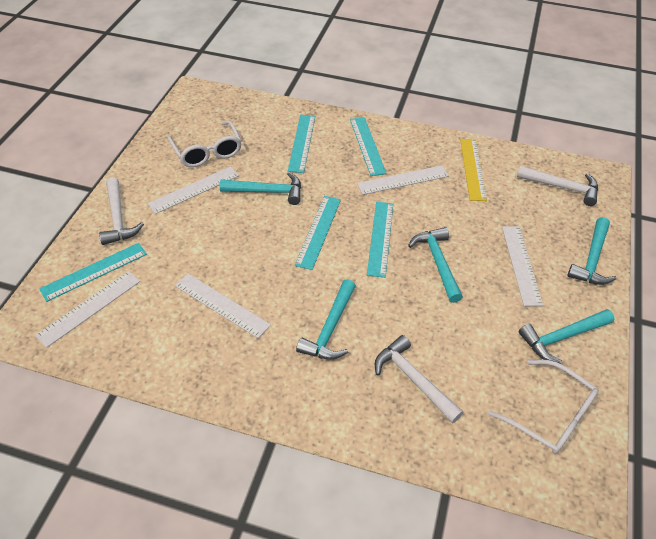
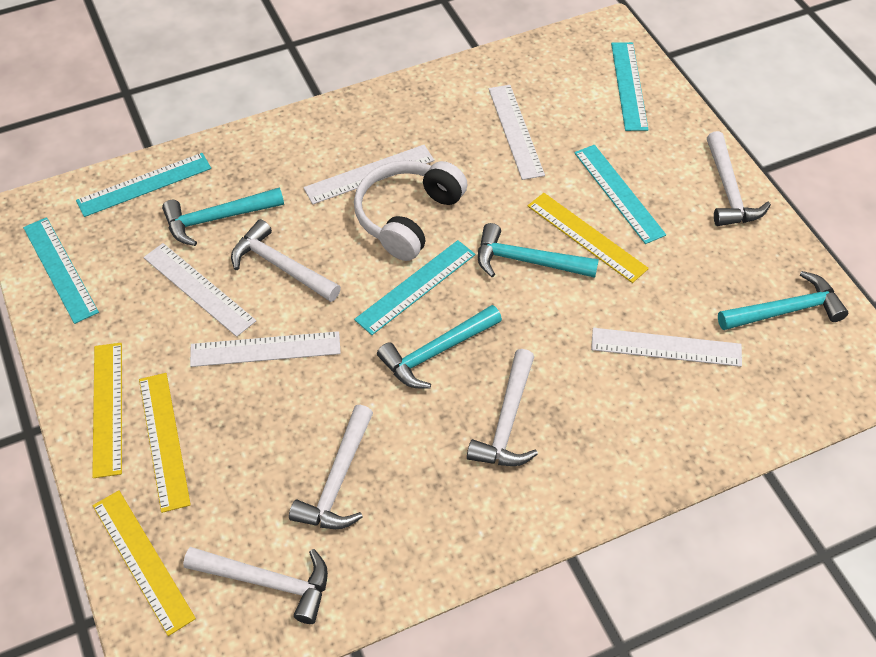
turquoise hammer: [220,172,301,205] [296,279,356,360] [408,227,463,303] [519,309,614,364] [567,217,617,285] = 5 -> [162,188,284,246] [377,305,502,389] [478,223,599,278] [718,271,848,330] = 4
white glasses: [168,121,242,167] [488,360,599,454] = 2 -> none = 0
white hammer: [99,177,144,245] [375,335,463,423] [517,166,598,206] = 3 -> [183,547,328,624] [231,219,341,302] [289,405,373,529] [467,349,538,466] [707,131,771,226] = 5
white headphones: none = 0 -> [354,160,467,261] = 1
yellow ruler: [460,139,487,201] = 1 -> [92,343,122,478] [93,490,196,636] [139,373,191,513] [528,193,649,283] = 4

